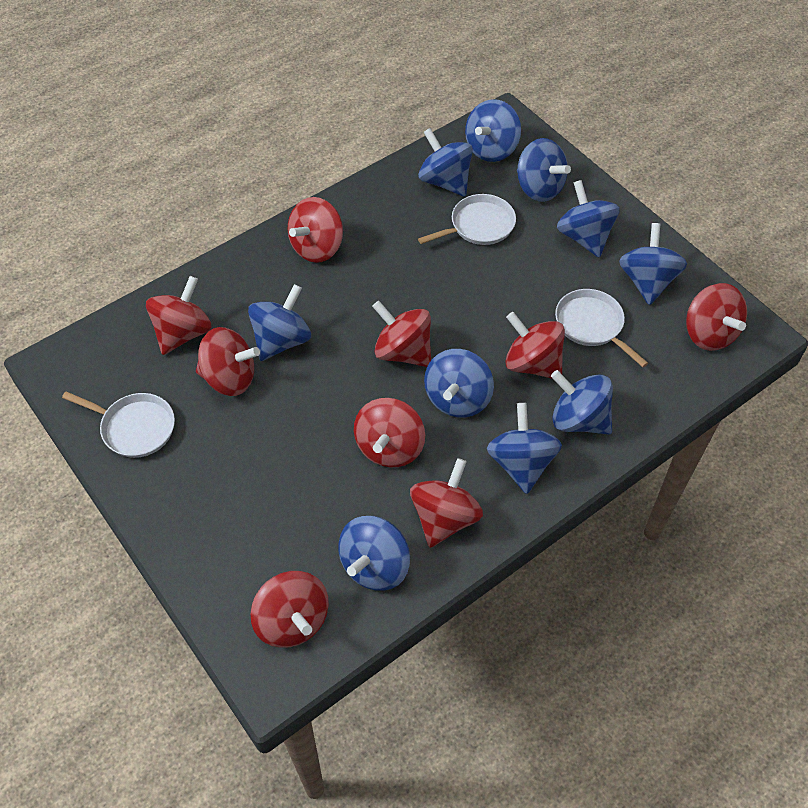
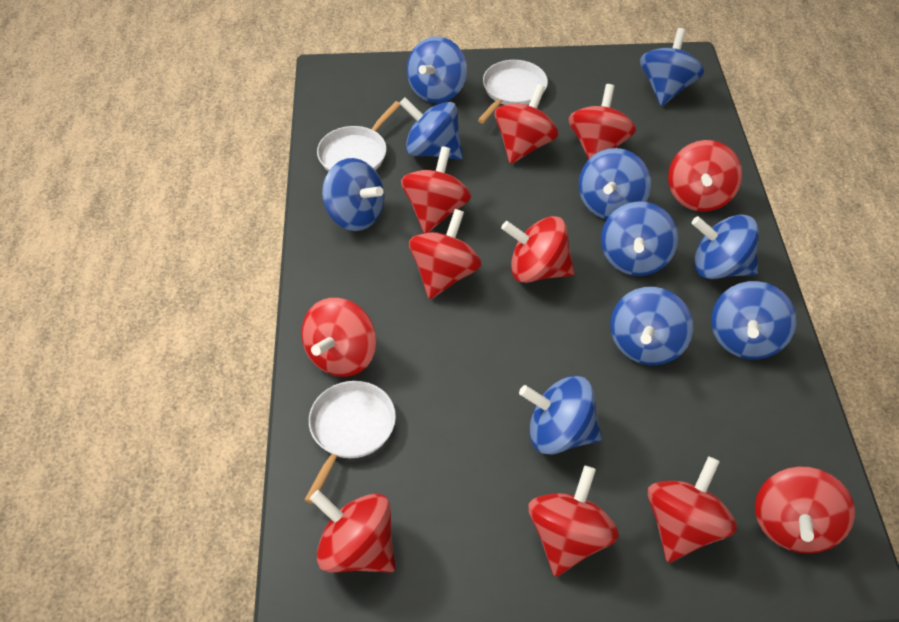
red spinning top: [146,276,212,355] [196,327,260,396] [251,571,329,648] [288,197,343,263] [354,398,425,467] [372,301,431,367] [410,458,483,548] [505,312,565,379] [686,283,747,351] = 9 -> [301,298,376,377] [310,490,396,573] [401,146,471,233] [409,209,481,299] [495,84,558,164] [501,216,575,283] [528,466,619,577] [568,84,636,159] [648,456,737,562] [668,140,742,212] [755,467,855,554] = 11

